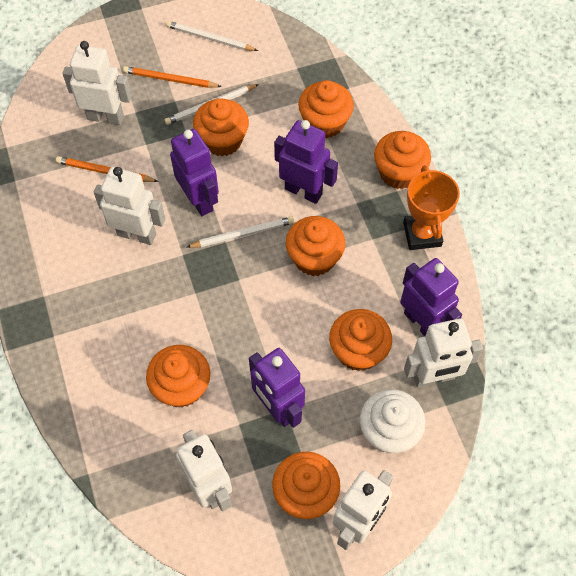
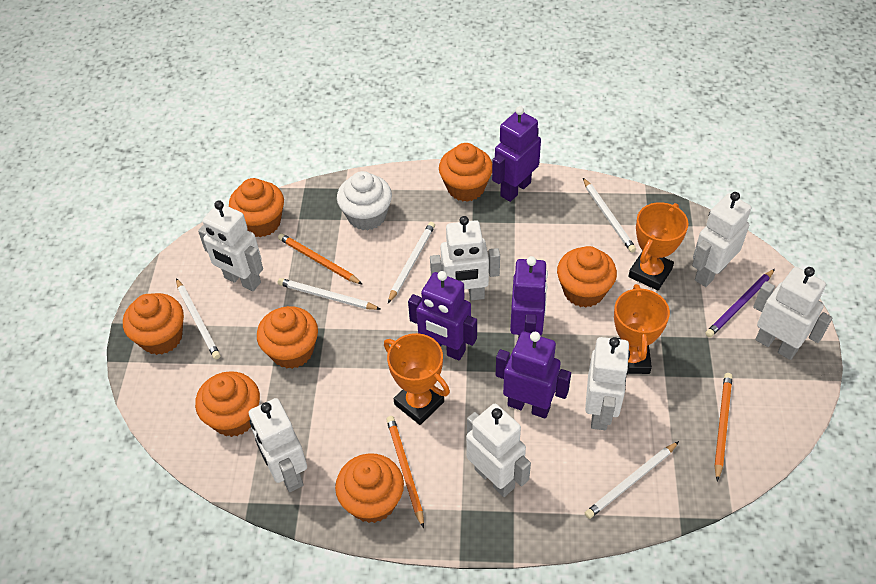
orange pencil: [56,156,159,182] [123,66,222,88] = 2 -> [278,233,363,285] [386,416,424,528] [714,373,732,482] = 3
orange trophy: [403,165,460,250] = 1 -> [384,333,450,425] [614,284,670,374] [628,202,689,291] = 3
purple pencil: none = 0 -> [705,269,775,338] = 1
white pencil: [164,84,259,125] [166,21,258,51] [187,216,294,248] = 3 -> [176,278,220,359] [278,278,381,310] [388,222,435,303] [583,178,636,253] [585,441,679,519] = 5
white robot: [62,41,132,125] [94,167,165,245] [176,430,232,511] [333,470,393,550] [404,318,483,388] = 5 -> [198,201,263,291] [249,398,307,492] [430,216,500,300] [466,404,531,497] [585,337,630,430] [692,192,751,287] [753,267,832,360] = 7

